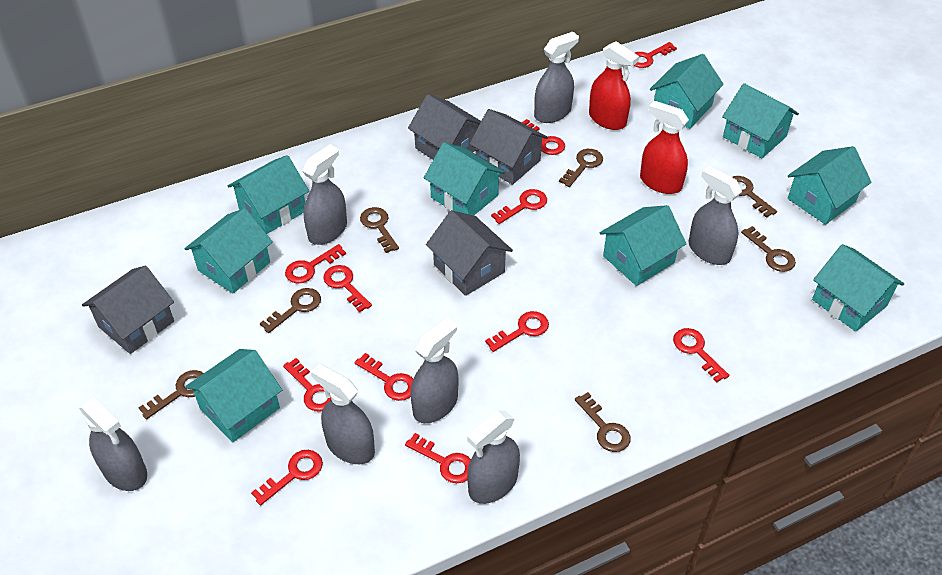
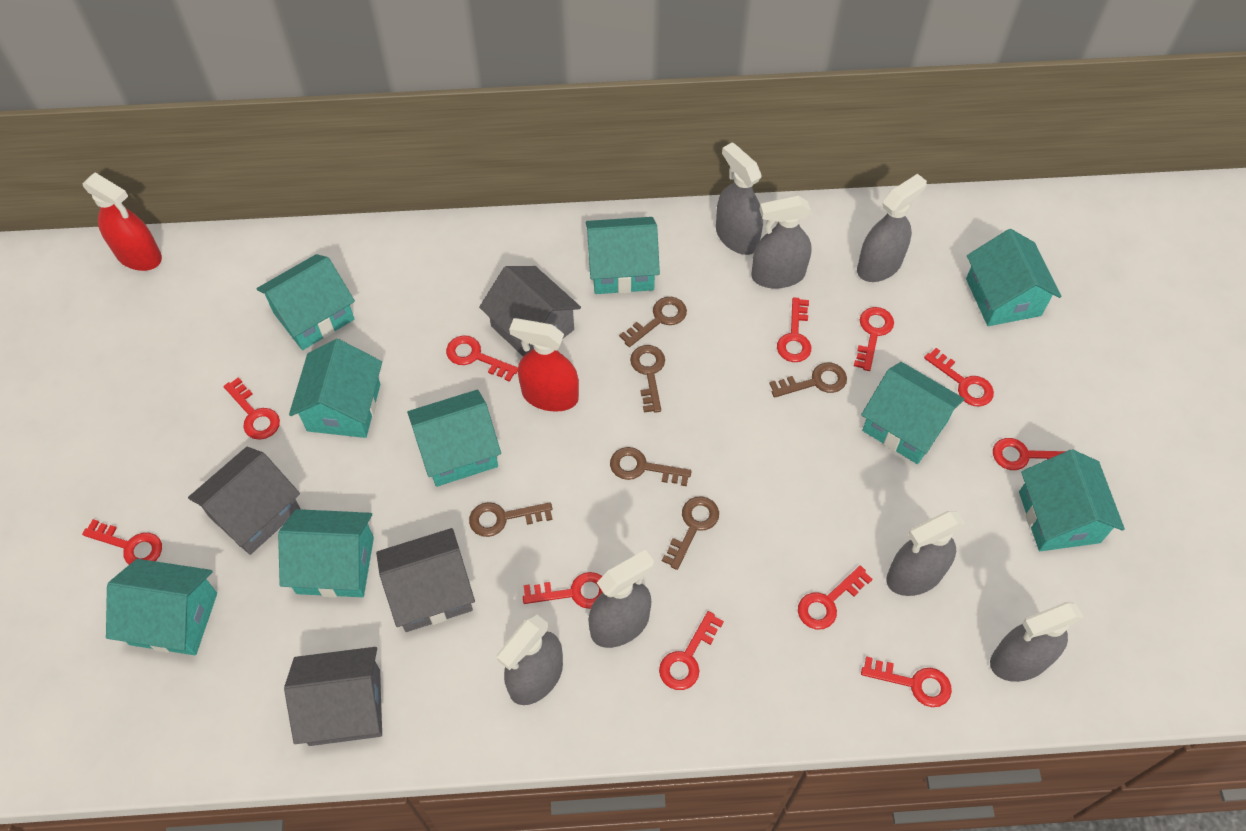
brown key: [139,370,204,419] [260,288,321,333] [360,207,399,253] [559,149,603,187] [575,392,631,452] [732,176,777,218] [741,226,796,272] = 7 -> [469,502,553,537] [610,447,692,486] [619,297,687,347] [630,345,665,413] [662,496,719,570] [769,363,847,398] = 6

